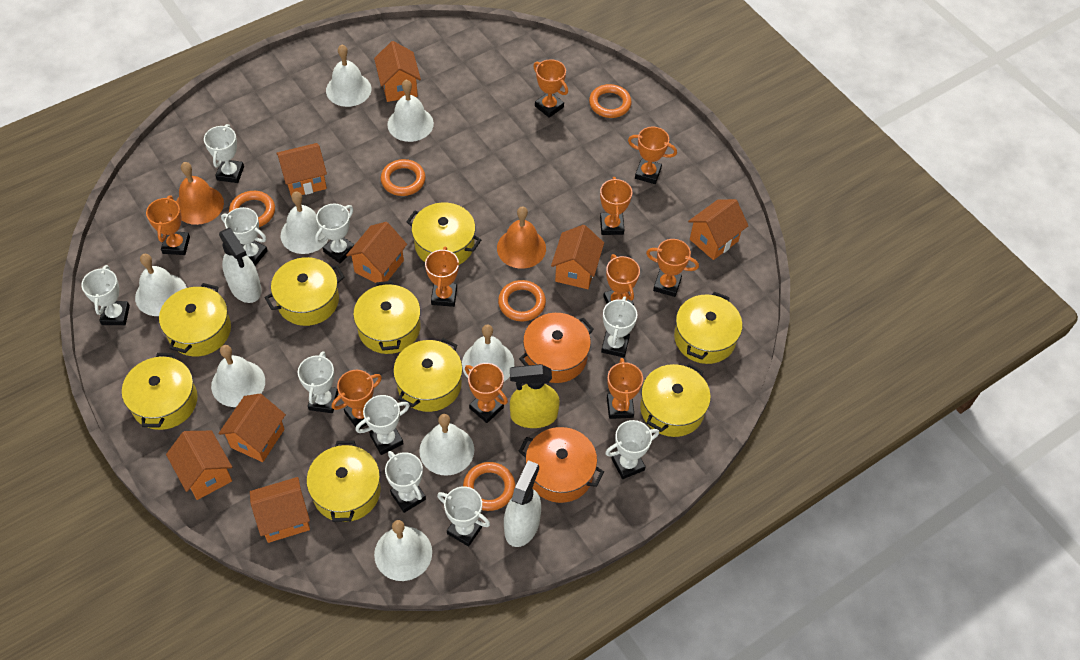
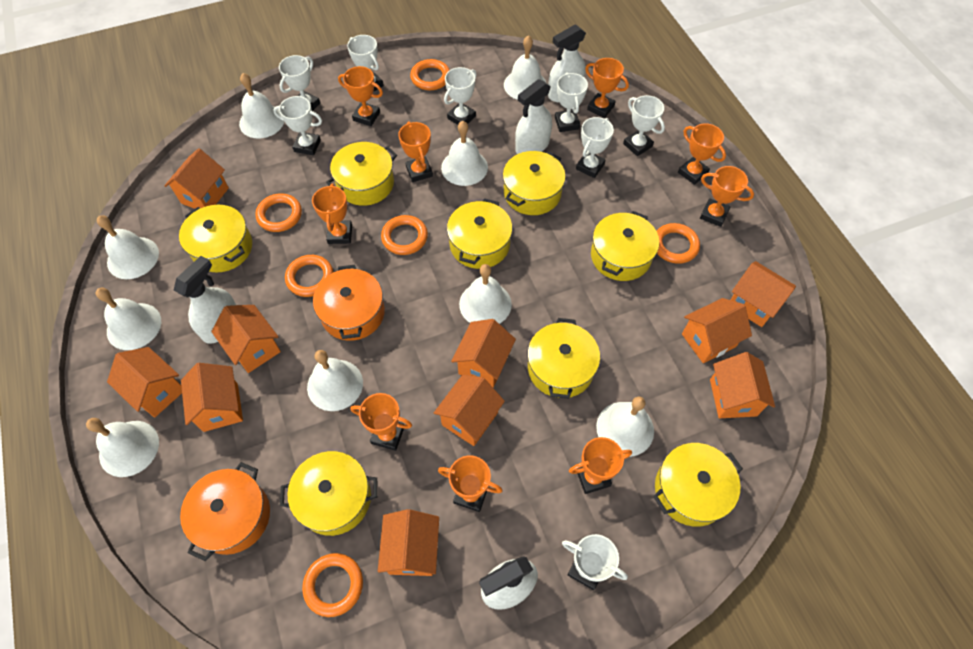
orange bell: [176,162,224,225] [497,206,546,269] = 2 -> none = 0
orange house: [166,431,232,500] [218,394,286,462] [250,477,310,543] [276,143,327,196] [346,222,407,283] [374,41,421,102] [551,225,604,289] [688,199,748,260] = 8 -> [107,347,182,418] [164,148,229,209] [181,363,243,432] [211,305,281,373] [378,509,439,576] [434,375,505,446] [451,319,516,388] [682,298,752,363] [710,352,775,418] [731,261,796,327] = 10
orange ring: [229,191,275,227] [381,159,425,196] [463,462,515,511] [498,280,546,321] [589,84,632,118] = 5 -> [255,193,302,232] [285,255,333,297] [302,553,363,617] [381,215,428,255] [410,59,449,90] [657,223,700,264] = 6
orange trophy: [146,196,190,255] [332,370,382,429] [425,247,459,307] [465,363,508,423] [533,59,568,118] [600,177,632,235] [603,254,640,305] [607,358,643,419] [628,127,677,184] [646,239,699,297] = 10 -> [312,184,352,244] [338,66,383,126] [351,393,412,451] [398,121,433,182] [438,455,503,512] [569,437,632,494] [585,58,629,118] [678,123,726,185] [700,166,754,227] = 9
white bell: [135,254,187,316] [211,345,265,407] [281,191,329,254] [326,45,371,107] [374,520,432,581] [387,80,434,142] [419,414,474,476] [462,325,514,381] = 8 -> [86,418,159,477] [96,288,161,350] [97,215,159,279] [239,73,284,138] [307,350,363,411] [441,121,488,186] [459,264,512,324] [504,35,546,100] [596,397,654,457] = 9
white spray bottle: [219,228,262,303] [504,460,541,547] = 2 -> [174,256,236,344] [479,556,538,610] [515,79,552,154] [548,24,586,102] = 4
white trophy: [81,265,130,325] [204,124,244,183] [221,207,268,266] [298,351,338,413] [315,204,354,263] [355,395,410,455] [385,451,426,513] [437,486,490,547] [601,296,637,357] [605,420,659,479] = 10 -> [273,96,322,155] [279,55,320,111] [347,35,384,92] [444,67,477,125] [555,72,588,132] [562,534,628,590] [576,117,614,178] [623,95,665,156] = 8
yellow pot: [122,353,198,430] [159,283,231,356] [265,257,345,326] [306,440,381,522] [353,281,421,354] [393,338,463,412] [406,203,481,265] [640,363,711,437] [674,292,742,364] = 9 -> [179,205,252,272] [280,451,378,536] [326,142,397,206] [447,198,512,269] [503,151,566,215] [527,318,600,399] [591,211,659,281] [653,443,743,527] = 8
yellow spray bottle: [510,364,560,428] = 1 -> none = 0

